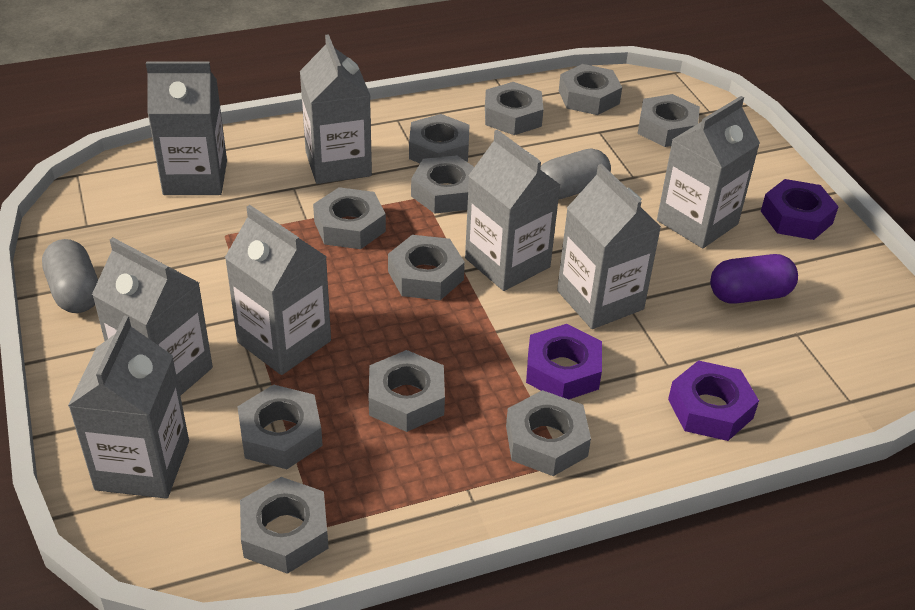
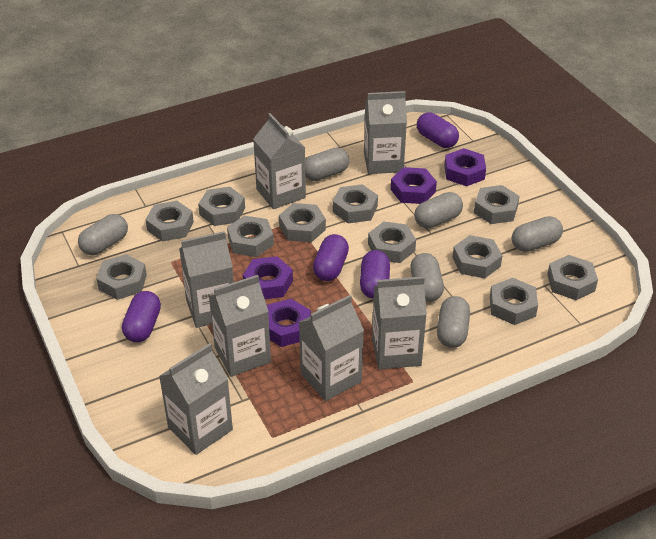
grey capsule: [42,239,98,313] [540,148,611,200] = 2 -> [78,214,128,255] [305,148,349,181] [410,253,444,302] [414,192,463,229] [437,296,470,348] [512,216,563,252] = 6
grey carton: [68,315,189,499] [92,238,213,396] [146,61,227,195] [225,205,331,375] [300,34,372,184] [465,130,560,291] [557,164,661,329] [657,96,760,248] = 8 -> [159,343,233,455] [179,231,234,328] [209,275,271,377] [253,113,306,209] [299,295,364,401] [364,91,407,174] [372,276,427,369] = 7
purple capsule: [710,254,798,304] = 1 -> [122,291,161,342] [313,234,349,281] [360,250,390,299] [417,112,459,148] = 4
purple nut: [526,324,602,399] [668,360,759,441] [761,179,839,240] = 3 -> [243,256,293,299] [267,299,311,347] [391,167,437,204] [445,148,486,186] = 4

